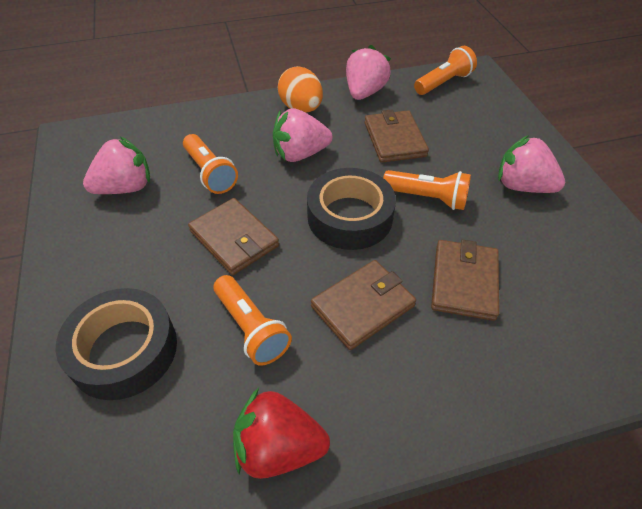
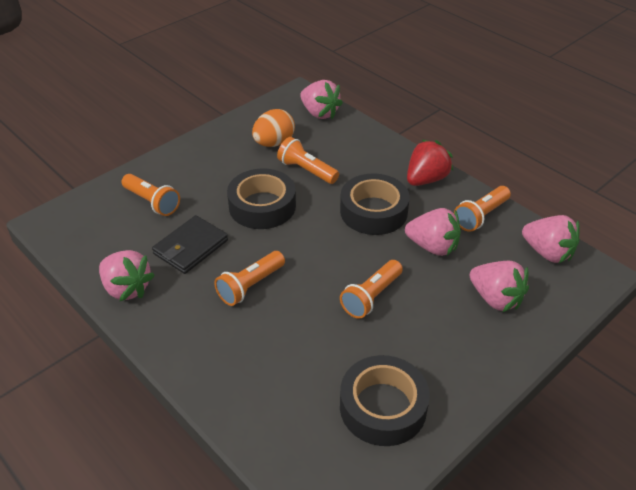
black tape: [56,288,177,400] [307,168,396,250] = 2 -> [227,168,296,229] [340,173,410,235] [340,355,430,446] = 3
black wallet: none = 0 -> [152,215,228,274] = 1
brown wallet: [188,198,279,275] [311,260,416,350] [365,109,429,163] [431,240,499,321] = 4 -> none = 0
orange flashlight: [183,134,238,194] [213,275,292,365] [383,170,471,210] [414,46,477,95] = 4 -> [122,174,180,216] [214,251,285,306] [277,137,339,184] [340,260,403,319] [454,186,511,232] = 5
pink strawberry: [83,137,150,194] [273,108,333,162] [346,45,391,100] [498,135,565,193] = 4 -> [99,250,155,301] [300,80,343,119] [405,208,461,256] [470,261,529,312] [522,215,580,263] = 5

